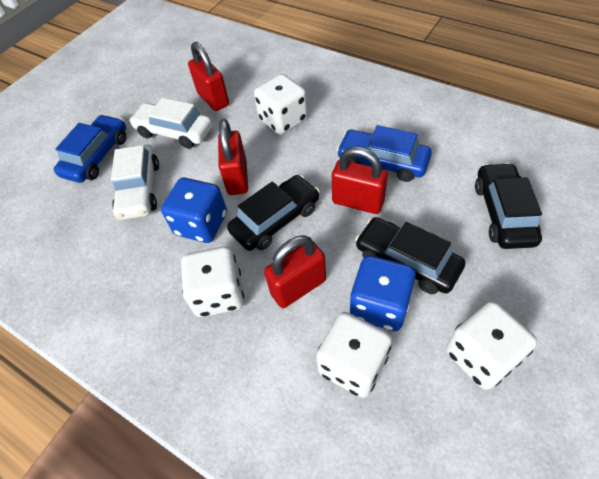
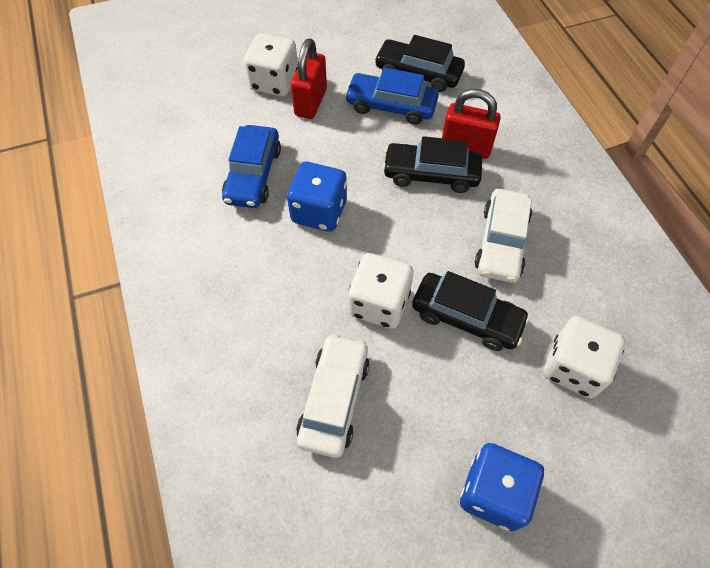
red padlock: [188,42,229,111] [218,119,248,195] [264,235,326,308] [332,146,388,214] = 4 -> [291,38,327,119] [442,89,501,159] = 2
white dice: [181,246,244,317] [254,74,308,135] [316,312,392,398] [446,301,537,390] = 4 -> [244,33,298,97] [348,253,413,329] [543,316,626,398] = 3

